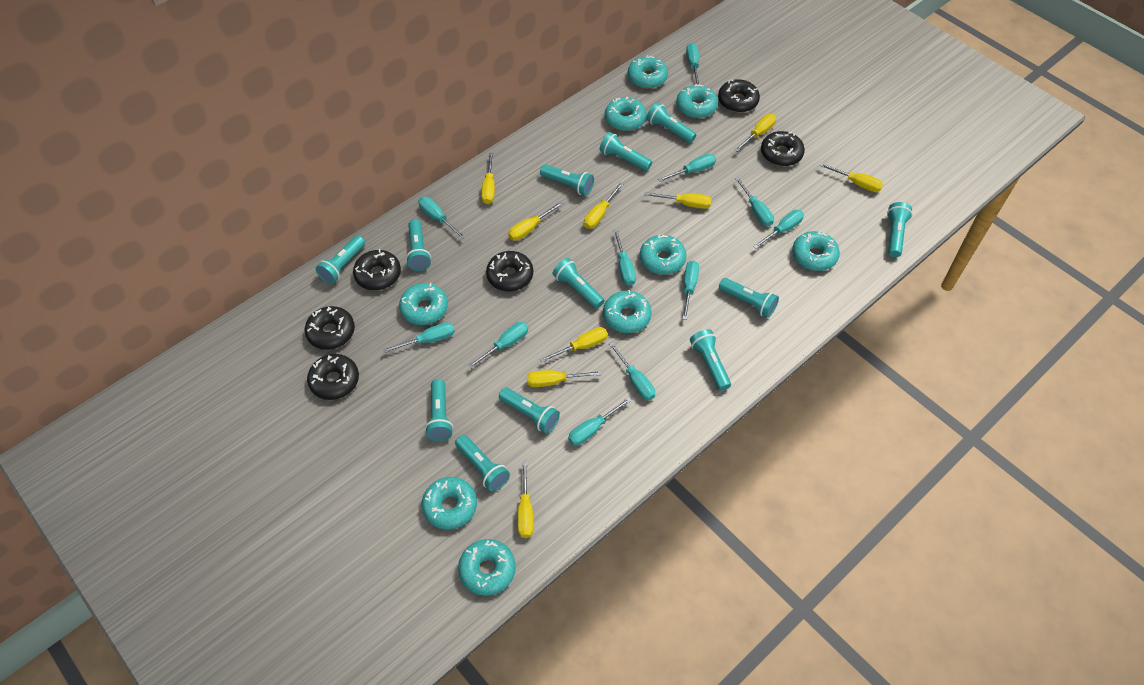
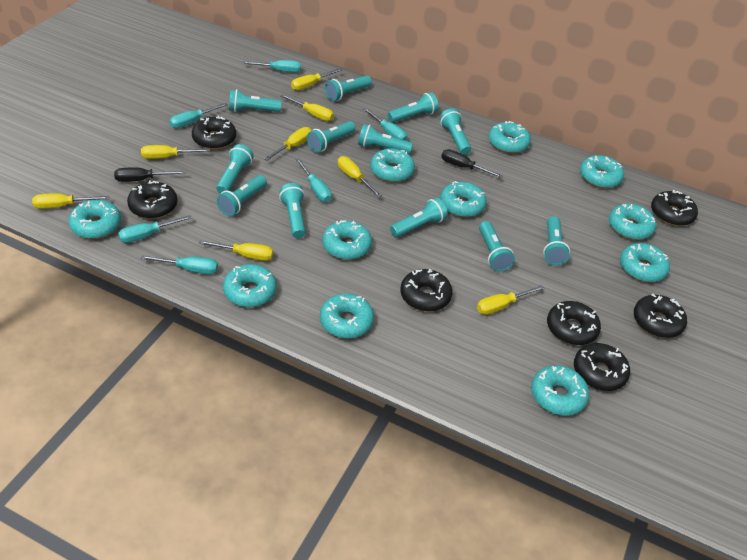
black donut: [305,306,355,350] [307,354,359,400] [353,249,401,290] [486,251,533,291] [718,79,760,113] [761,131,805,166] = 6 -> [127,180,177,219] [192,116,236,149] [400,269,453,311] [547,301,601,345] [574,343,630,391] [634,294,687,338] [651,190,698,226] = 7
black screwdriver: none = 0 -> [114,168,186,182] [441,149,503,178] = 2
turquoise donut: [399,283,448,325] [422,477,477,530] [458,539,515,596] [603,290,652,333] [605,97,647,131] [628,55,668,89] [640,234,687,275] [676,84,718,118] [792,231,840,271] = 9 -> [68,200,121,239] [223,264,277,307] [320,293,374,338] [322,220,372,260] [370,148,415,182] [440,181,487,217] [488,121,531,153] [531,365,589,416] [580,155,624,188] [609,204,656,240] [620,243,670,282] = 11
turquoise screwdriver: [383,322,455,353] [418,197,465,239] [468,322,528,369] [568,397,632,446] [609,342,655,400] [613,229,636,286] [658,154,716,182] [682,261,699,320] [686,43,700,85] [735,177,774,226] [753,210,804,249] = 11 -> [118,215,193,243] [140,255,218,274] [169,103,228,128] [242,60,301,72] [296,159,332,202] [363,108,408,141] = 6
yellow screwdriver: [481,153,495,204] [508,202,563,241] [517,461,534,538] [527,370,602,387] [540,327,608,362] [584,182,623,229] [645,192,711,209] [735,114,776,152] [819,163,883,192] = 9 -> [32,193,109,209] [141,145,210,159] [198,240,273,261] [264,127,312,161] [280,94,334,121] [291,68,342,90] [338,156,382,197] [477,285,544,315] = 8

